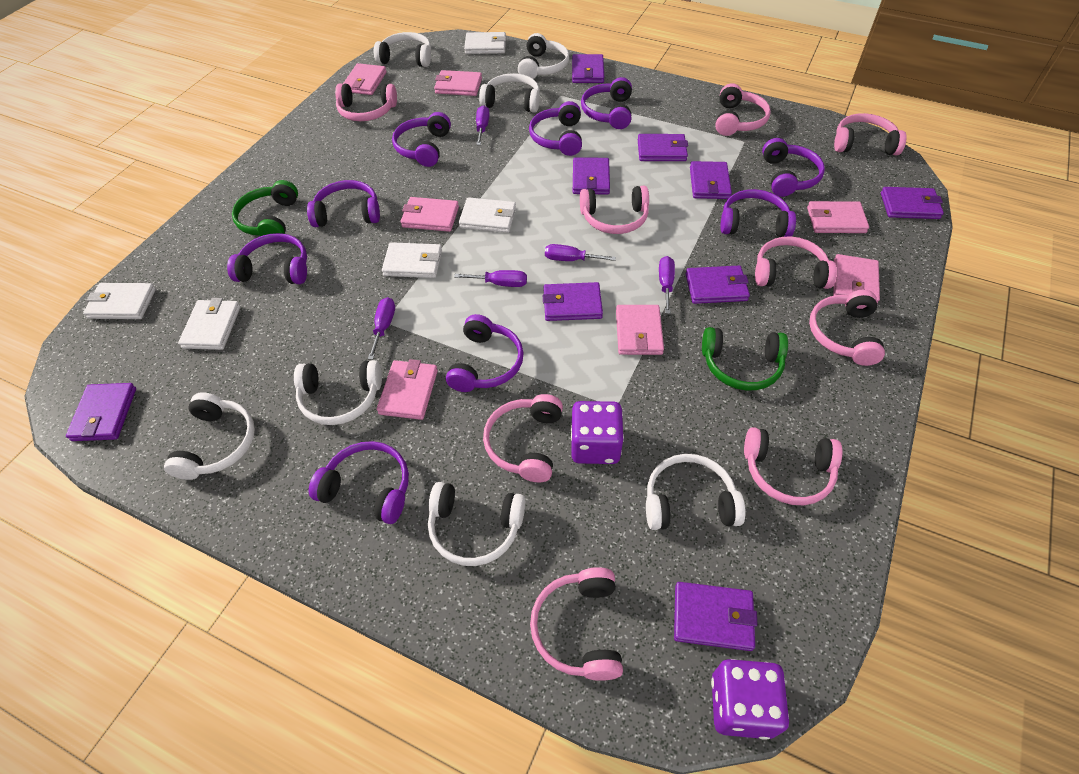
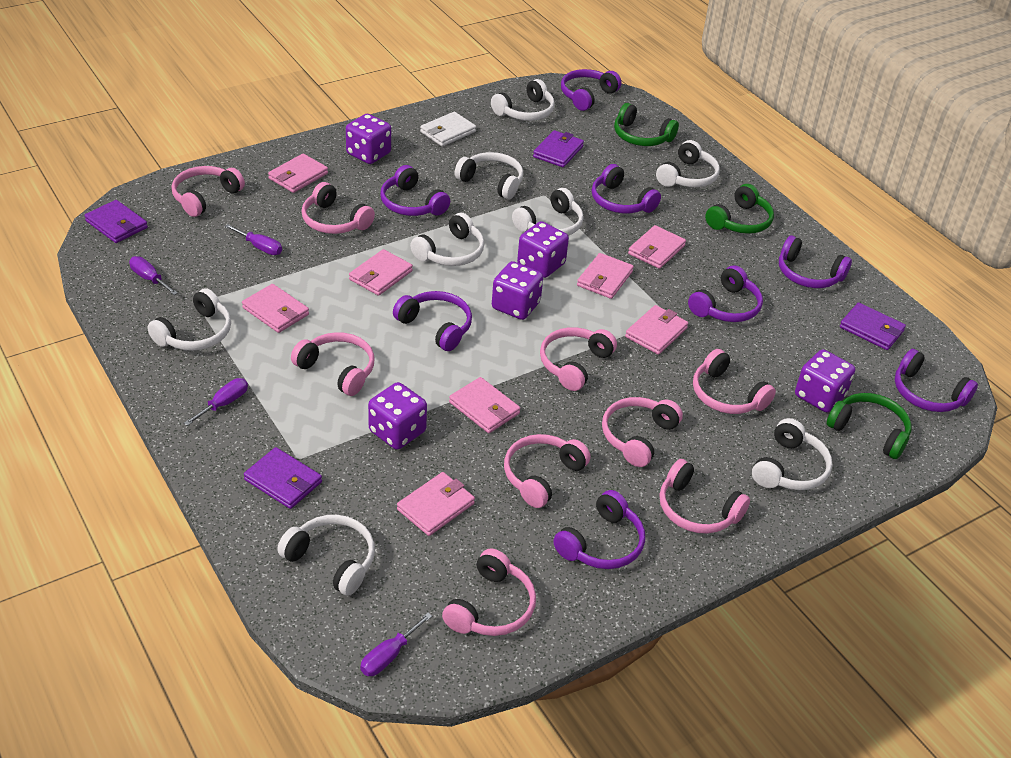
green headphones: [232,180,298,236] [702,327,788,391] = 2 -> [614,103,679,146] [705,184,774,234] [827,393,911,459] = 3
pink wallet: [343,63,387,95] [377,359,438,420] [401,197,459,232] [434,70,482,96] [616,305,664,355] [807,201,869,233] [833,254,880,304] = 7 -> [242,284,309,333] [268,154,328,193] [349,249,413,296] [397,472,475,536] [449,377,520,433] [577,253,634,299] [625,305,688,355] [628,225,686,269] = 8
purple dice: [571,401,624,464] [711,659,789,740] = 2 -> [346,114,391,164] [368,382,427,450] [492,261,543,320] [517,221,569,278] [795,349,855,412] = 5
purple headphones: [227,233,307,284] [307,180,380,227] [309,441,409,524] [392,112,451,167] [446,314,524,392] [529,101,582,156] [581,77,632,129] [720,189,796,237] [762,138,825,197] = 9 -> [380,165,450,216] [393,291,472,351] [553,490,645,569] [561,69,622,111] [592,164,661,213] [688,265,763,322] [779,236,852,288] [895,349,978,412] = 8
purple screwdriver: [368,297,395,360] [454,270,527,287] [476,105,490,145] [545,244,616,261] [659,256,675,314] = 5 -> [129,256,178,295] [184,378,248,426] [225,224,282,255] [360,613,432,676] = 4
purple wallet: [66,383,136,441] [543,282,603,321] [572,54,604,83] [573,157,610,194] [638,134,688,161] [674,582,757,651] [686,266,750,304] [690,161,732,199] [881,187,944,219] = 9 -> [85,200,148,243] [244,447,322,509] [533,130,584,167] [840,303,906,350] = 4
white headphones: [164,392,255,480] [294,360,382,425] [374,32,431,67] [428,482,525,566] [479,73,540,113] [518,33,569,79] [646,454,746,530] = 7 -> [147,288,231,351] [277,515,375,596] [410,213,485,266] [455,152,524,199] [491,79,555,121] [512,188,584,236] [656,140,720,187] [752,418,832,490] = 8
white wallet: [83,283,156,319] [178,298,240,350] [382,242,442,278] [459,197,516,233] [464,32,506,54] = 5 -> [420,112,476,146] = 1

